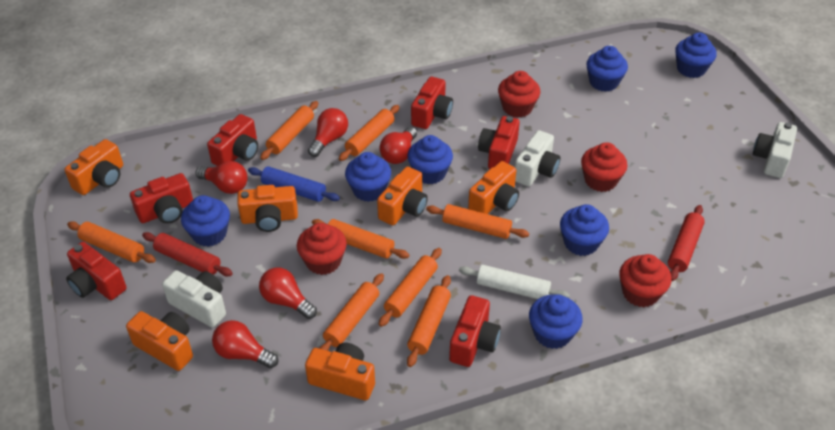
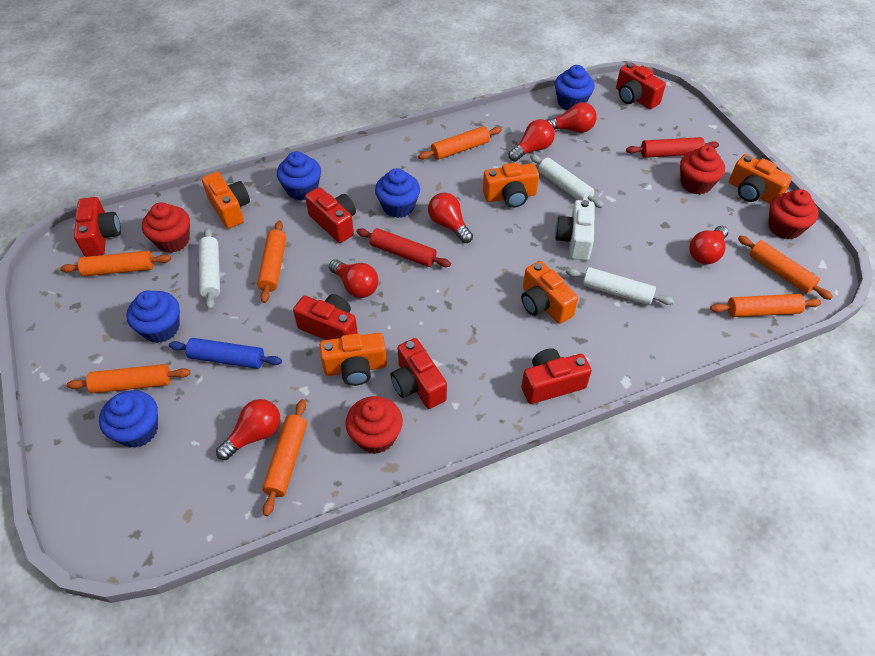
blue cupcake: [181,195,230,247] [345,152,391,202] [407,135,453,184] [529,294,583,349] [560,204,609,256] [587,46,628,92] [675,32,717,78] = 7 -> [99,390,158,448] [126,290,180,343] [277,151,321,200] [375,168,420,218] [555,65,595,110] = 5
orange camera: [65,139,123,195] [126,311,193,371] [237,185,298,232] [305,343,375,400] [377,167,428,225] [468,161,519,214] = 6 -> [202,172,250,229] [320,333,387,386] [483,163,539,208] [521,261,578,324] [729,154,792,204] = 5
orange rolling pin: [67,221,156,263] [260,101,318,160] [312,219,409,259] [319,273,384,351] [339,105,400,161] [379,248,442,327] [407,275,451,367] [426,204,529,239] = 8 -> [60,251,171,276] [67,364,191,393] [257,221,286,303] [262,399,307,516] [418,126,502,160] [710,294,821,317] [738,236,833,300] = 7
red light bulb: [196,161,247,194] [212,320,278,368] [259,267,317,319] [308,108,348,157] [380,127,417,164] = 5 -> [216,399,280,460] [329,260,378,298] [428,193,473,243] [509,119,555,162] [546,102,597,133] [689,226,728,264] = 6
white camera: [162,270,226,328] [515,130,561,186] [753,122,797,178] = 3 -> [555,200,595,260] = 1
white rolling pin: [459,265,570,299] = 1 -> [199,228,220,310] [530,154,604,208] [566,267,674,305] = 3

